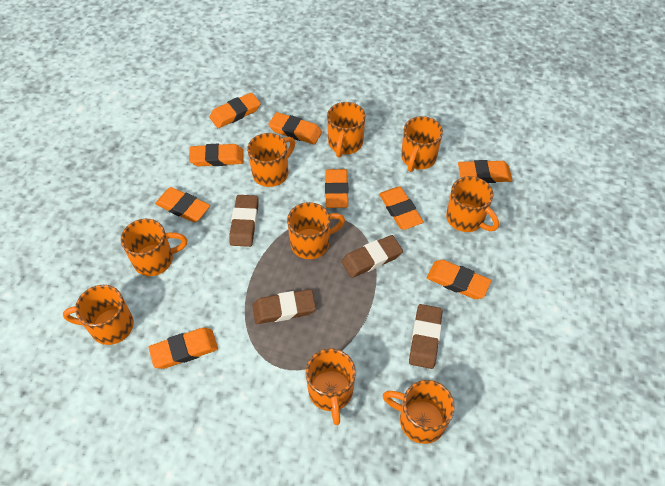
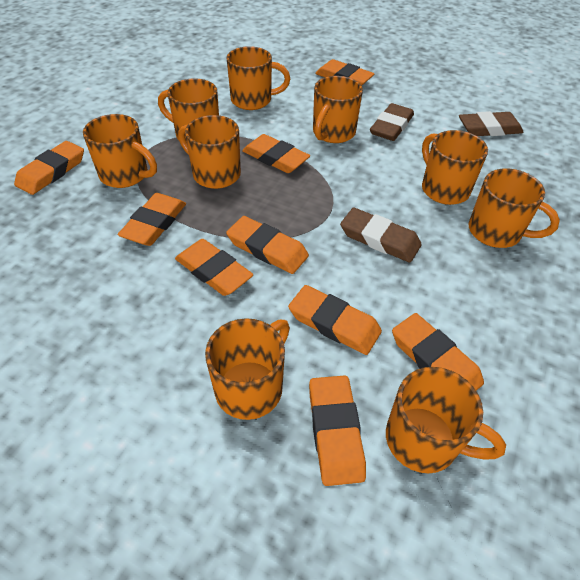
brown eraser: [229,195,258,247] [253,289,316,324] [342,235,403,278] [409,304,443,369] = 4 -> [340,207,422,263] [370,103,414,141] [459,111,524,136] = 3

